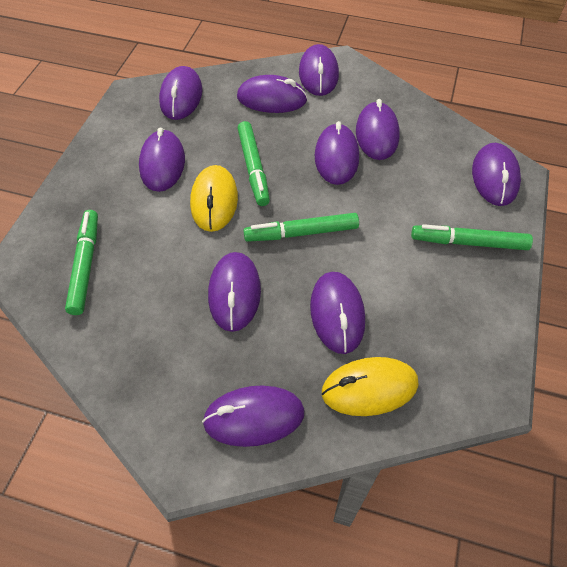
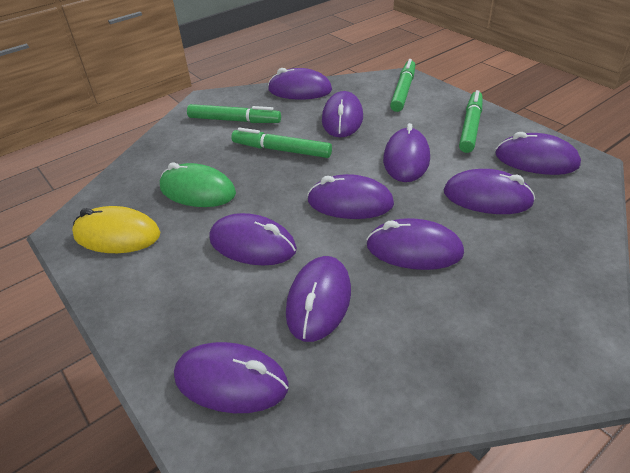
green mouse: none = 0 -> [160,162,236,207] = 1
yellow mouse: [190,165,238,232] [322,357,418,416] = 2 -> [72,206,160,253] = 1

